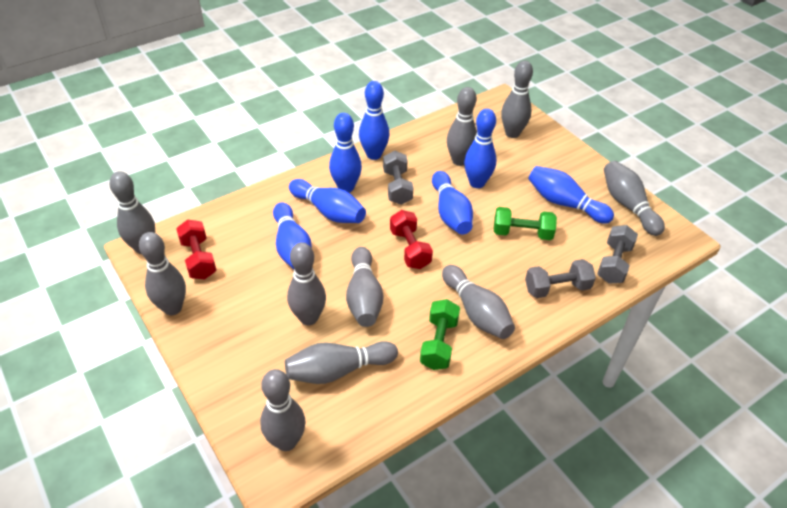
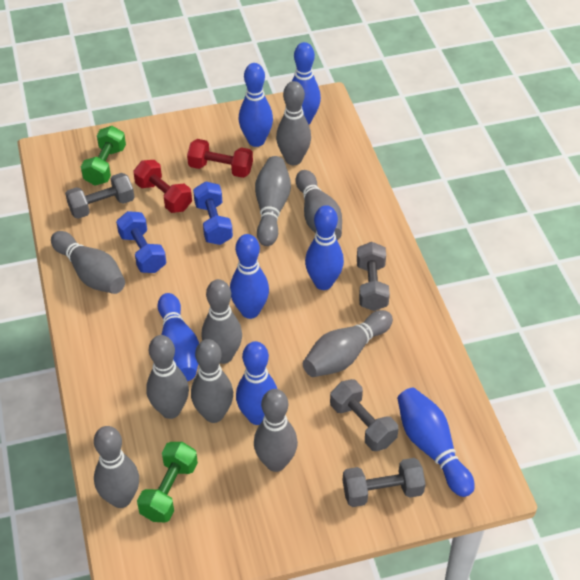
blue dumbbell: none = 0 -> [116,211,166,273] [193,181,233,245] = 2
grey dumbbell: [383,151,413,205] [525,259,596,298] [597,225,638,284] = 3 -> [65,173,135,219] [330,379,398,451] [342,458,426,507] [357,242,390,311] = 4

